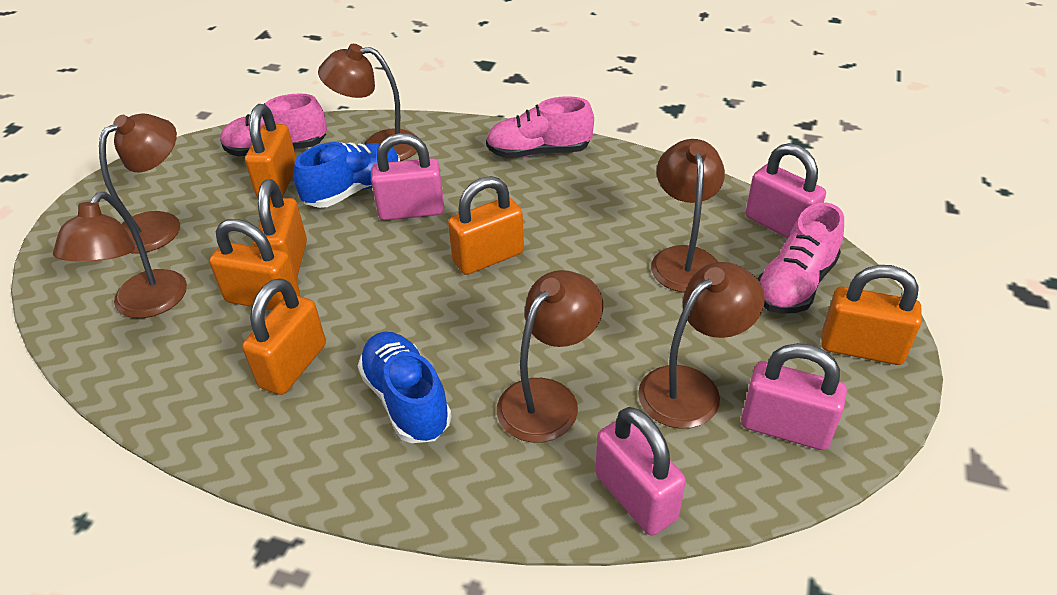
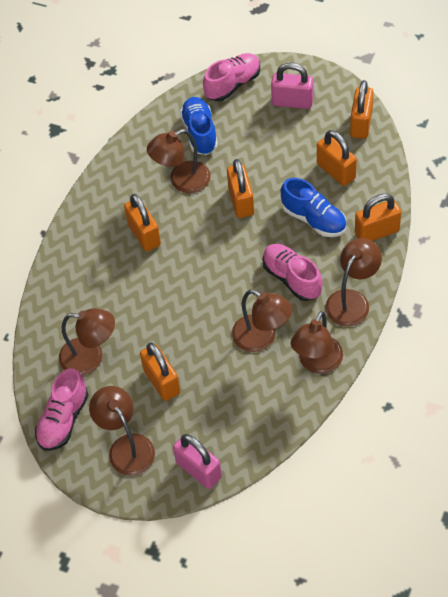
pink padlock: [371,133,444,220] [595,407,686,535] [741,343,847,450] [746,143,826,238] = 4 -> [173,434,222,489] [271,63,314,109] = 2

